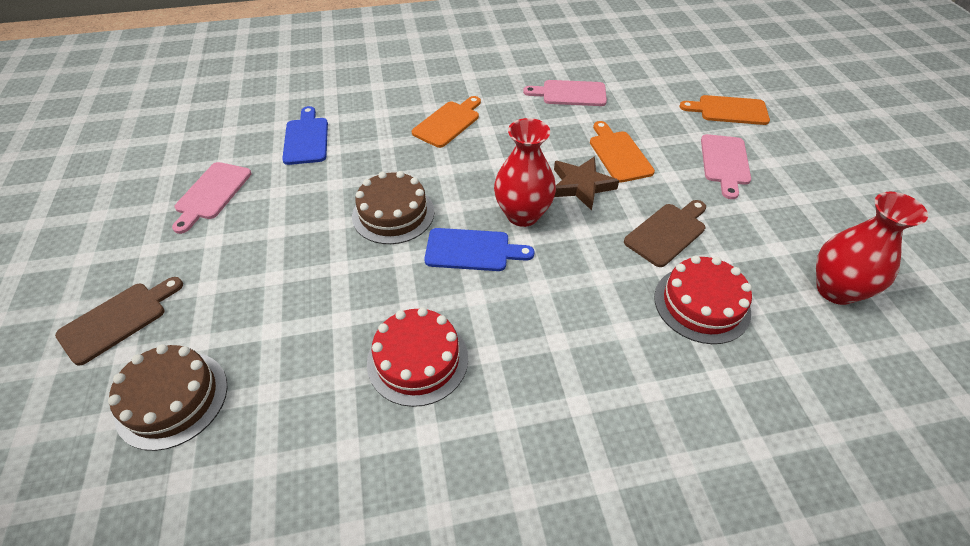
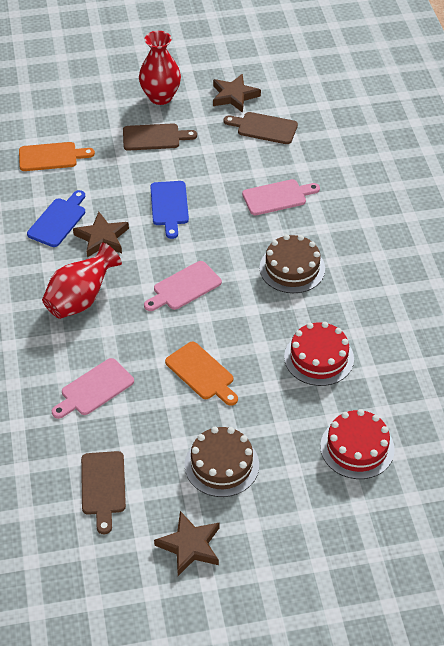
brown cutting board: [55,277,183,366] [624,200,706,267] = 2 -> [81,451,126,534] [123,123,197,151] [224,112,298,144] = 3
brown star: [554,156,619,210] = 1 -> [73,212,129,257] [154,511,219,576] [213,74,261,113] = 3
orange cutting board: [412,96,481,148] [590,121,655,183] [679,95,770,125] = 3 -> [19,142,95,171] [165,342,238,406] = 2

